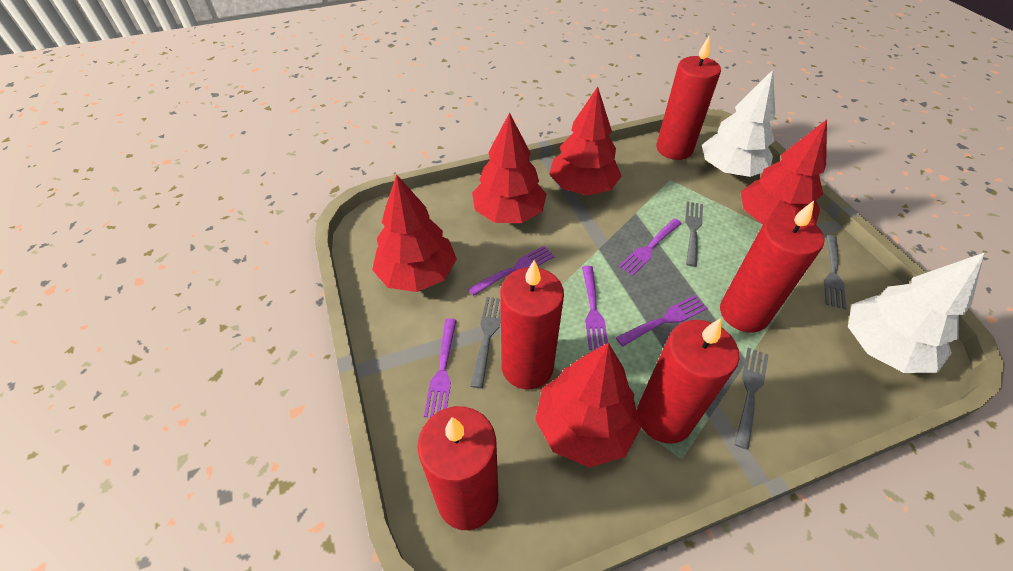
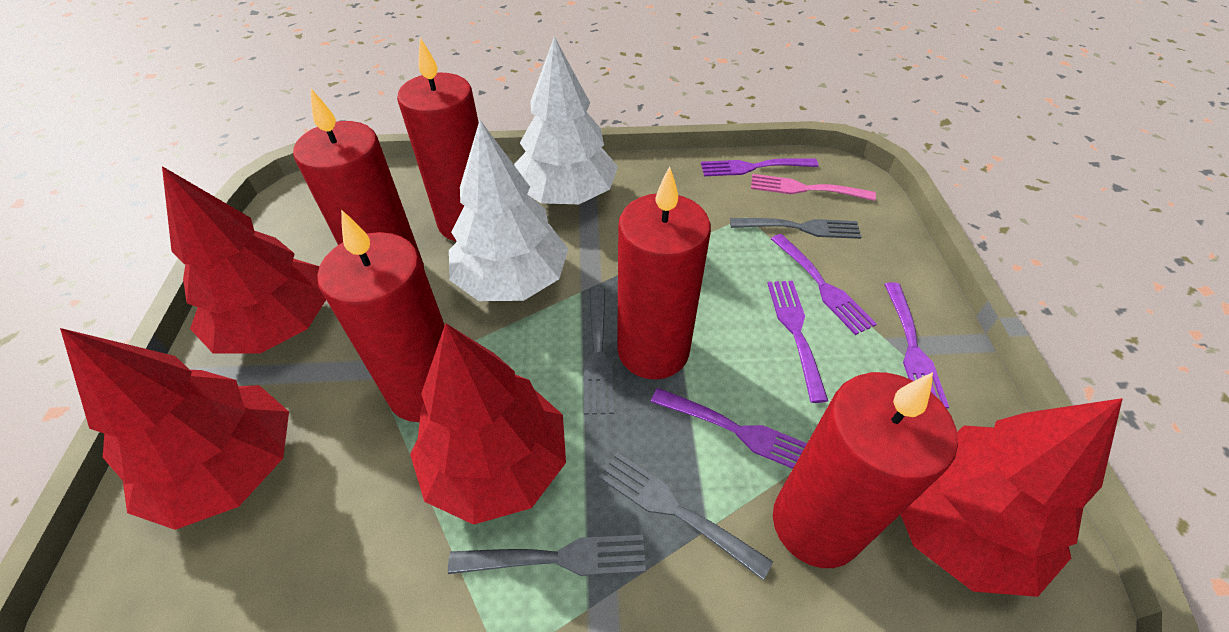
pink fork: none = 0 -> [751,174,876,201] = 1
red tree: [372,174,457,292] [472,112,547,223] [535,343,641,468] [549,87,622,196] [741,119,827,225] = 5 -> [60,328,289,530] [162,166,326,353] [410,323,566,525] [900,398,1123,597] = 4

